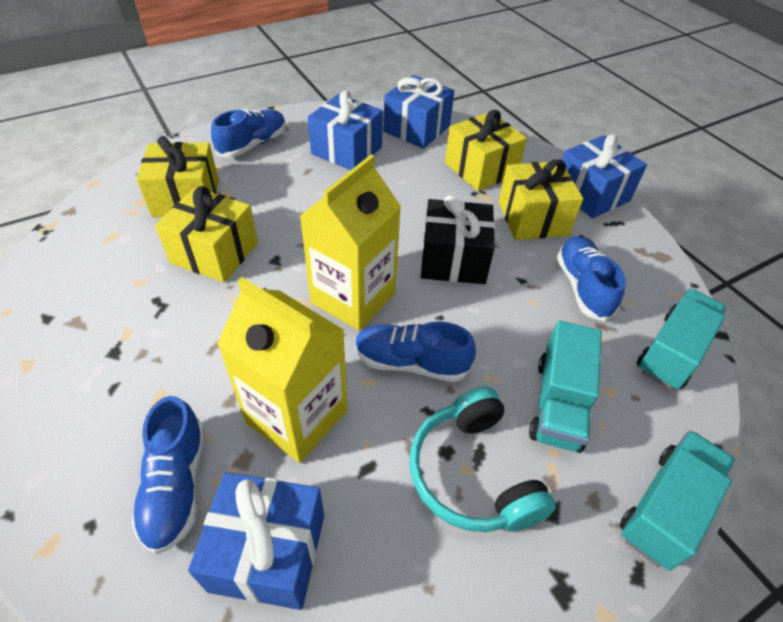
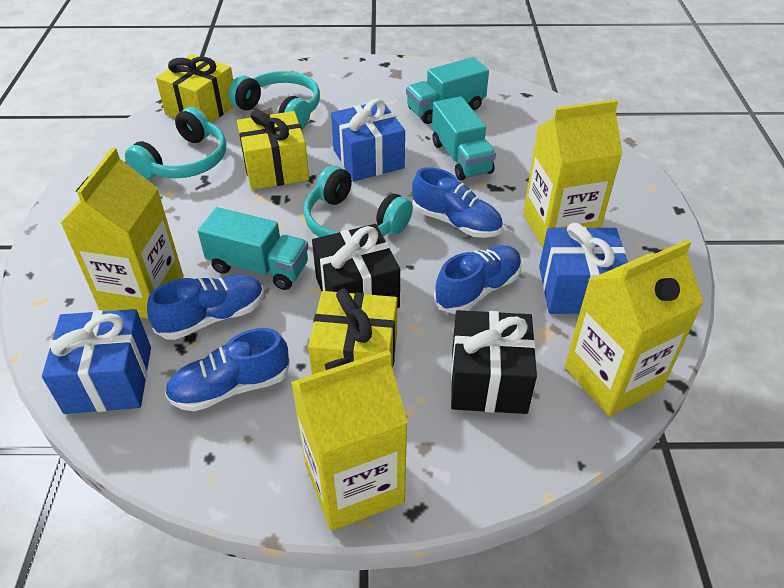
black gift: [421,195,495,284] = 1 -> [312,224,400,308] [451,310,537,414] = 2
blue gift: [188,472,324,610] [308,90,383,170] [384,75,454,149] [562,134,647,218] = 4 -> [42,309,151,414] [331,99,405,181] [539,223,628,314] = 3
turquoise headphones: [409,387,556,532] = 1 -> [125,107,226,179] [229,71,320,129] [304,165,413,237] = 3
yellow carton: [217,277,348,463] [300,155,401,331] = 2 -> [60,148,184,319] [291,350,408,531] [523,99,623,248] [565,240,704,416] = 4
yellow gift: [137,136,219,218] [155,186,258,283] [445,110,527,191] [498,160,583,240] = 4 -> [156,54,234,123] [237,109,309,190] [308,289,397,375] = 3

